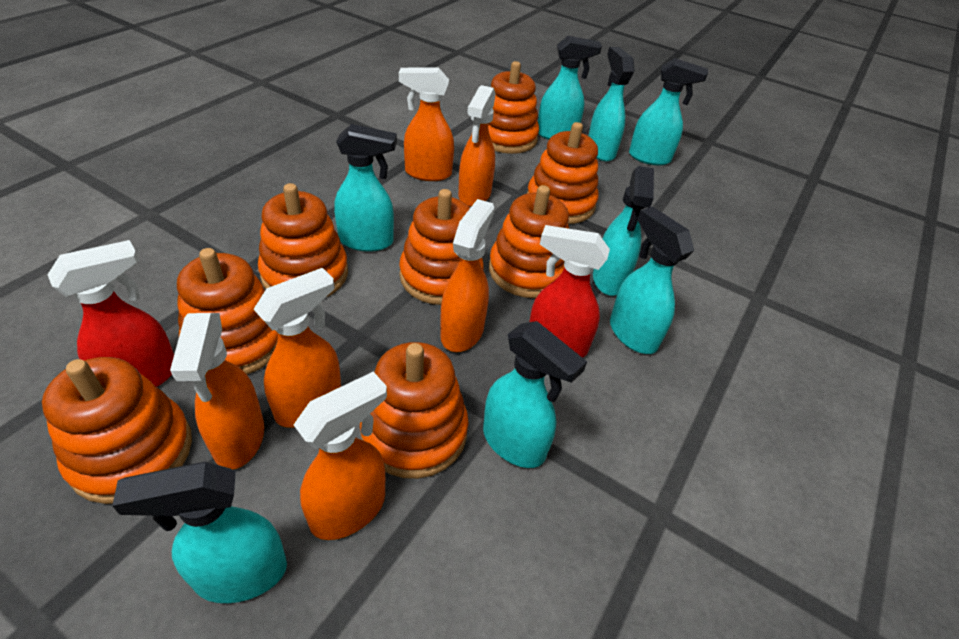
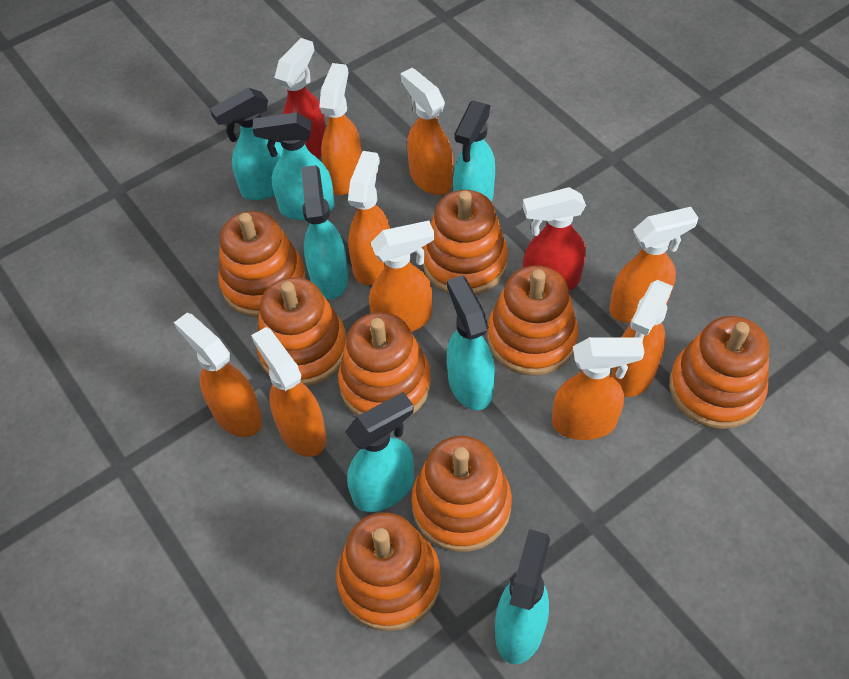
orange spray bottle: [170,313,264,469] [253,268,341,428] [294,372,387,540] [399,68,454,181] [440,199,494,352] [458,85,496,207] = 6 -> [174,313,262,437] [251,327,326,457] [319,63,362,195] [348,151,390,285] [369,221,435,332] [400,68,453,195] [552,337,644,440] [609,207,698,323] [611,280,673,397] = 9
turquoise spray bottle: [112,462,287,603] [334,124,397,252] [483,321,587,468] [538,36,602,139] [588,47,634,162] [593,166,654,296] [610,207,694,354] [629,58,708,165] = 8 -> [210,88,283,200] [252,112,335,220] [301,165,348,300] [345,392,414,512] [447,275,495,410] [453,101,495,202] [495,529,550,664] = 7

